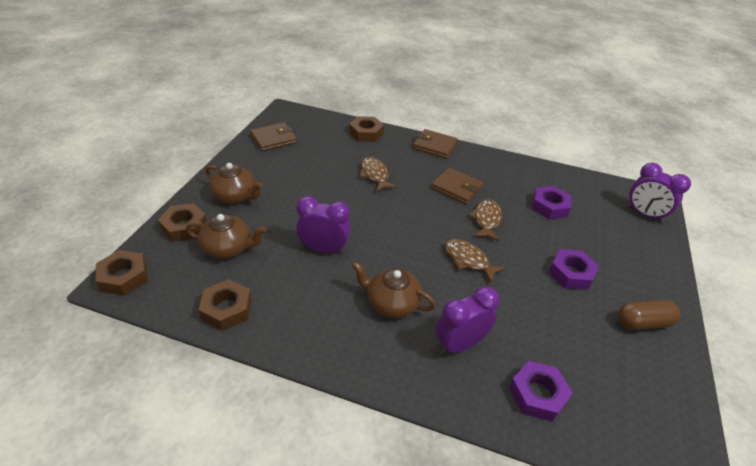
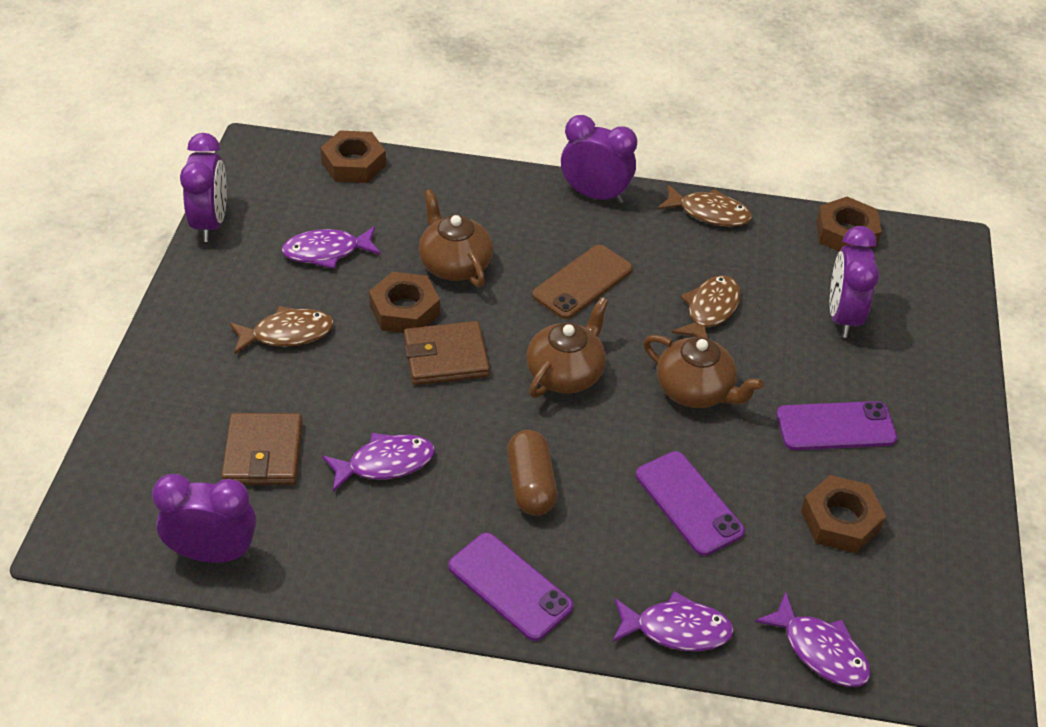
brown phone: none = 0 -> [532,245,633,319] = 1
brown wallet: [250,122,297,151] [413,129,458,159] [431,168,484,205] = 3 -> [221,413,302,485] [404,321,490,385] = 2
purple clock: [296,196,351,254] [435,286,500,355] [627,163,691,223] = 3 -> [152,474,256,563] [180,133,227,242] [561,115,637,204] [830,226,879,338] = 4
purple fish: none = 0 -> [282,226,381,269] [322,433,435,492] [612,591,734,651] [755,592,871,687] = 4
purple nut: [509,361,573,422] [532,186,571,219] [549,249,599,290] = 3 -> none = 0
purple phone: none = 0 -> [448,533,573,641] [636,451,745,556] [776,401,897,450] = 3

